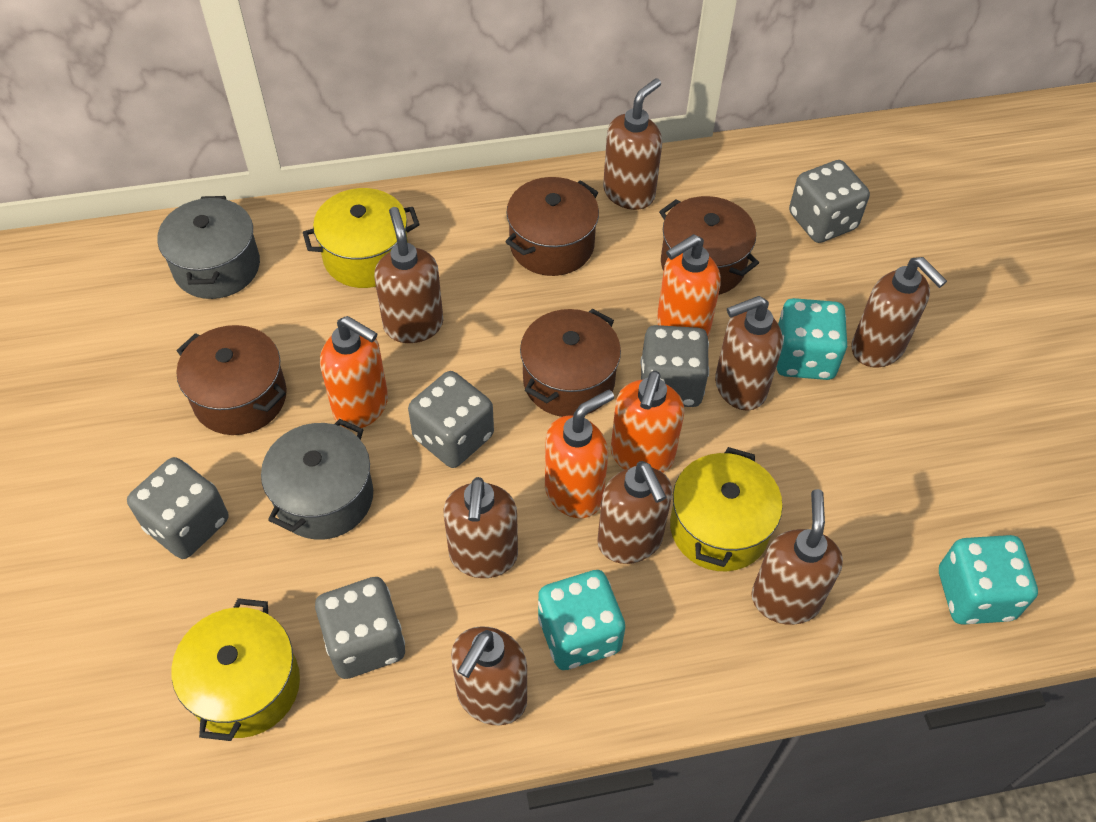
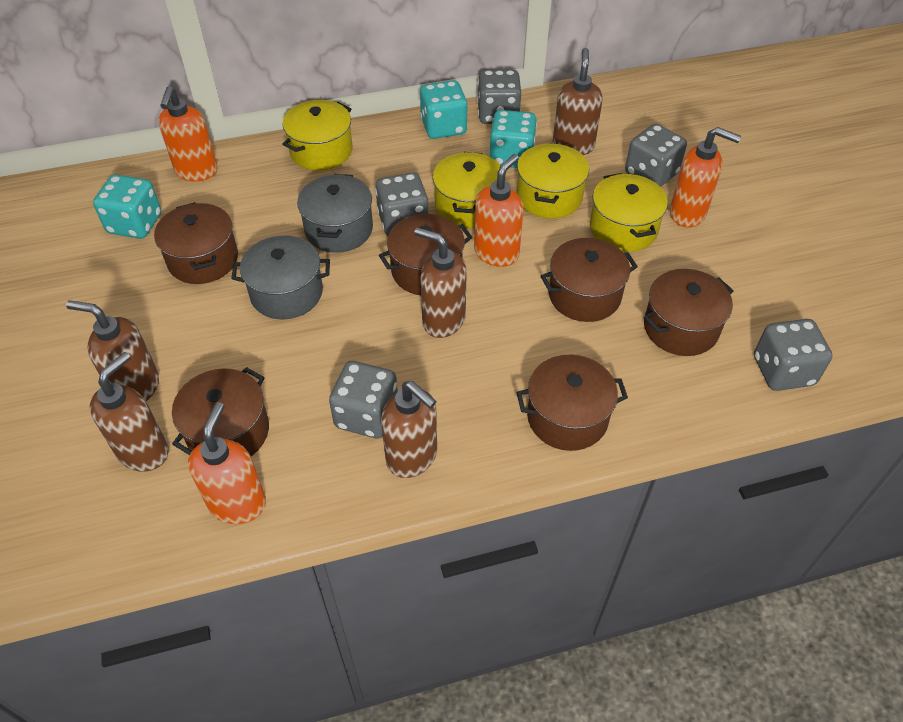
brown pot: [176,325,287,435] [506,177,599,276] [520,309,621,417] [659,196,759,295] = 4 -> [154,202,238,284] [172,367,269,456] [379,214,472,295] [516,355,628,451] [541,238,638,322] [644,269,734,356] = 6
brown soap dispenser: [374,207,443,343] [443,477,518,578] [451,626,527,725] [598,461,672,564] [603,78,662,210] [715,296,783,411] [751,489,843,625] [851,257,947,367] = 8 -> [66,300,159,401] [89,352,169,472] [381,381,437,478] [414,227,467,338] [553,48,603,155] = 5
yellow pot: [172,598,300,741] [303,188,420,288] [670,447,783,571] = 3 -> [282,100,353,170] [433,152,501,228] [517,143,589,219] [590,173,668,252] = 4

